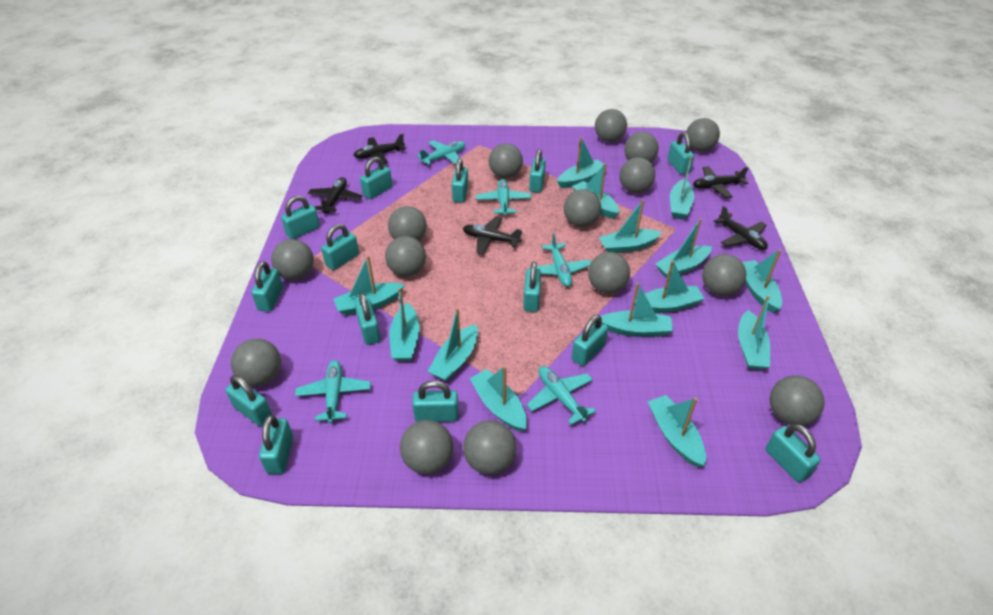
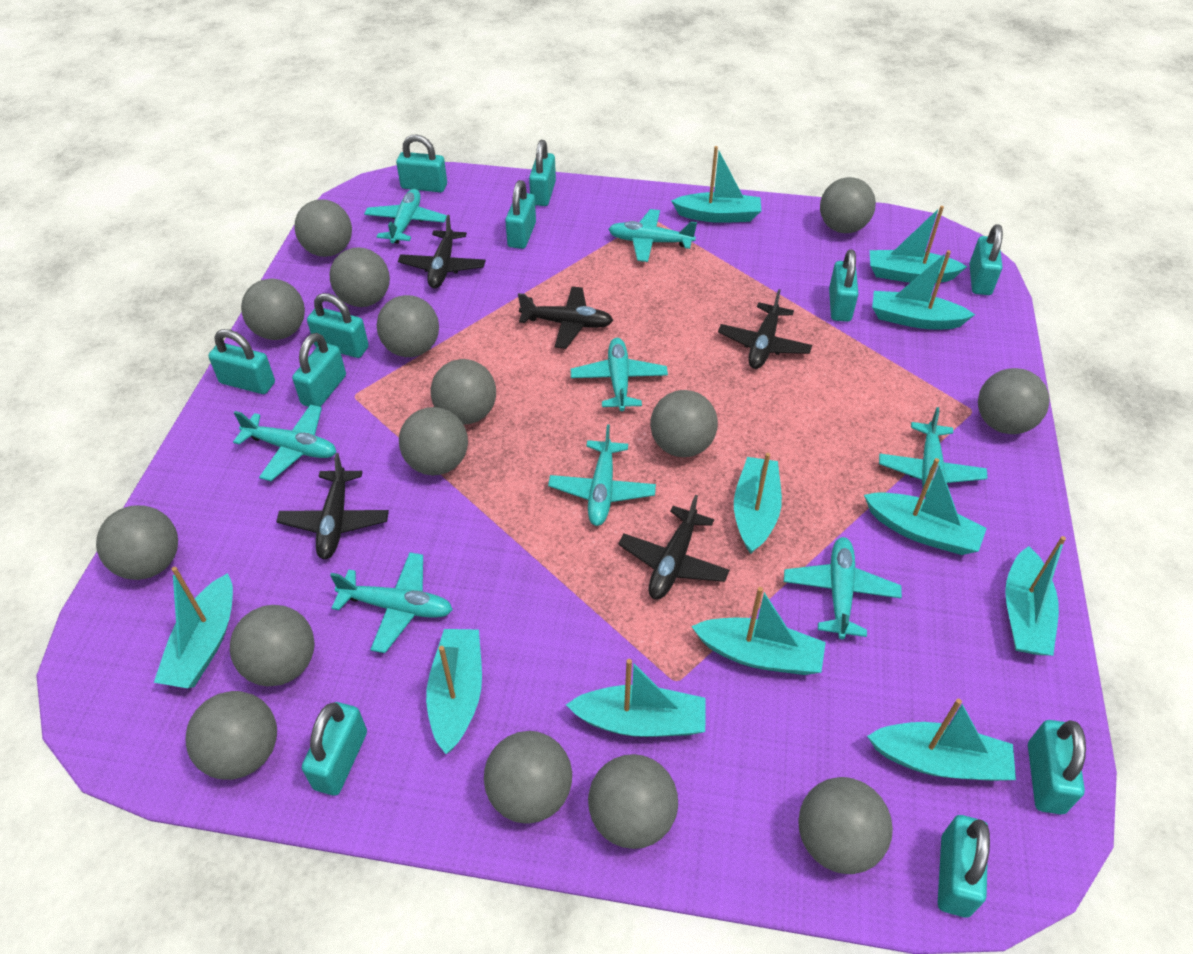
turquoise boat: [334,255,405,316] [389,288,420,361] [427,308,478,381] [469,366,527,432] [557,137,607,188] [572,163,619,219] [599,199,662,253] [601,283,673,337] [635,260,705,313] [647,395,706,467] [655,219,712,278] [670,157,694,219] [738,295,770,370] [742,249,782,313] = 14 -> [154,567,233,688] [426,629,482,754] [566,659,706,737] [671,146,761,223] [691,587,826,675] [734,453,782,554] [864,458,987,555] [867,699,1016,781] [870,206,967,283] [872,250,975,329] [1005,536,1066,656] = 11
turquoise padlock: [225,375,272,426] [251,261,283,312] [259,415,293,474] [281,196,320,239] [321,224,359,270] [355,293,381,345] [360,157,392,199] [412,381,459,422] [452,159,469,203] [523,261,541,312] [529,149,546,193] [572,315,608,366] [668,132,694,174] [765,424,821,483] = 14 -> [208,329,275,394] [292,333,346,407] [302,702,367,796] [307,293,369,358] [396,134,447,192] [505,180,536,249] [529,140,556,206] [829,249,858,322] [938,815,990,917] [969,224,1003,295] [1028,720,1086,815] = 11
turquoise plane: [295,360,371,423] [417,140,465,165] [476,179,531,216] [527,366,596,425] [530,233,591,287] = 5 -> [233,404,336,481] [330,552,453,653] [364,189,447,244] [548,424,656,526] [571,338,668,411] [608,209,697,262] [784,537,902,639] [879,407,988,498] = 8

